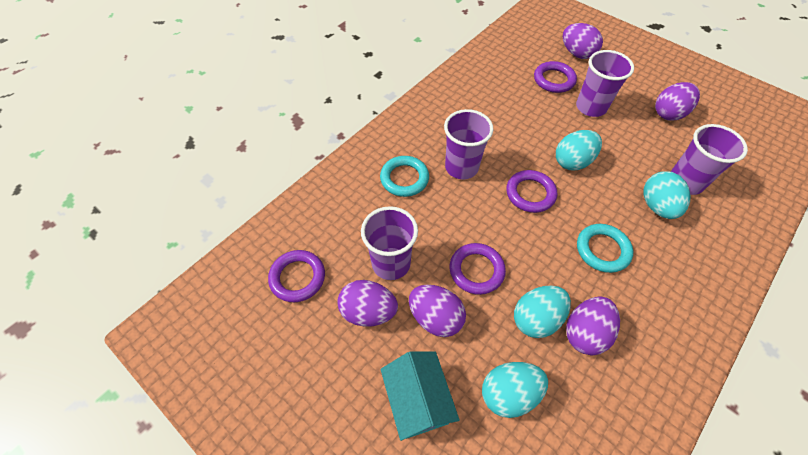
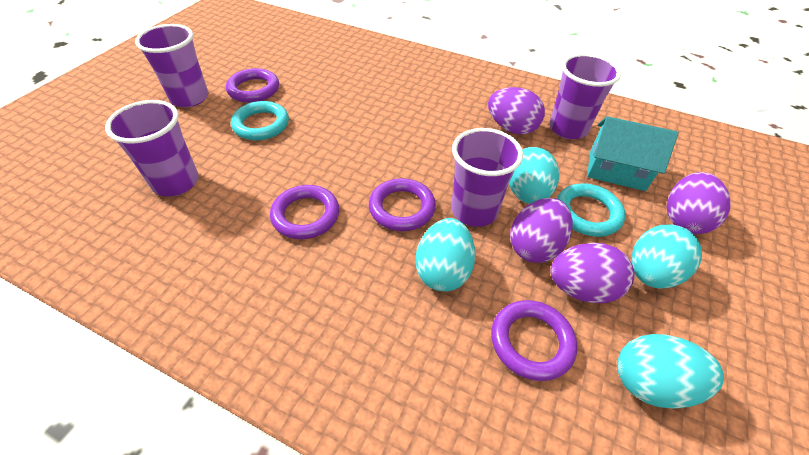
purple egg: [337,280,398,327] [409,285,466,337] [563,23,603,59] [566,297,620,355] [655,82,700,120] = 5 -> [488,87,545,134] [510,198,573,263] [550,243,634,303] [667,172,731,234] = 4

